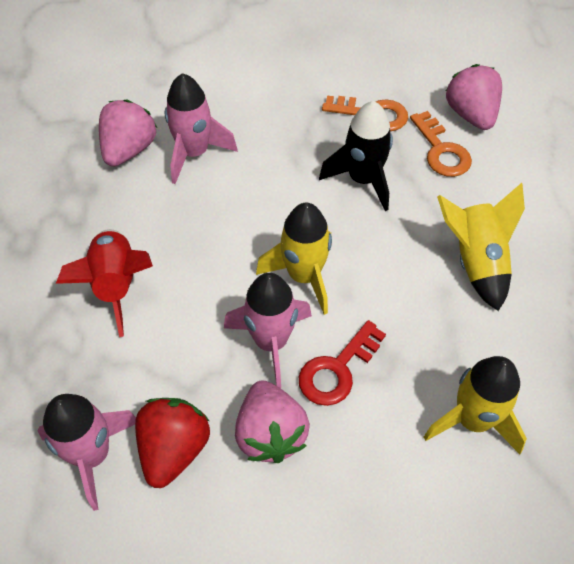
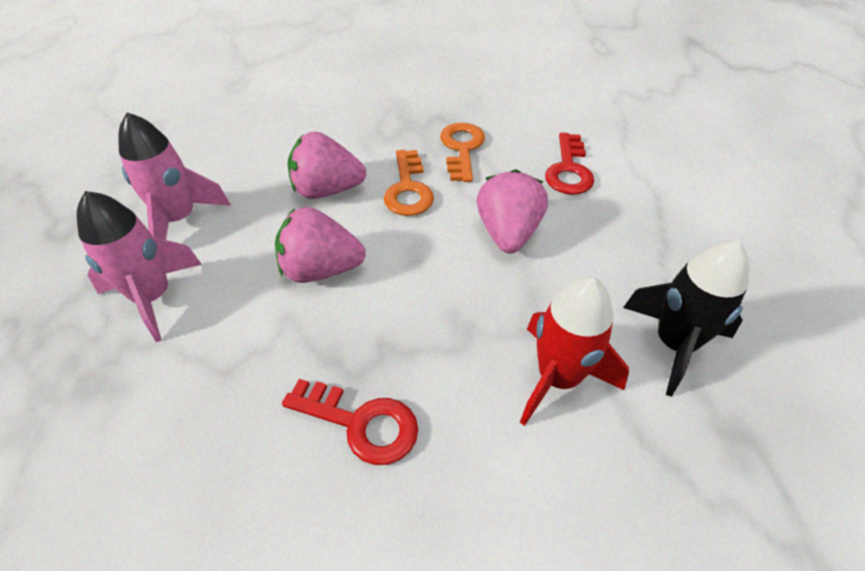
pink rocket: [37,394,136,511] [165,73,238,184] [224,273,312,388] = 3 -> [77,191,202,342] [118,112,231,240] = 2
red key: [299,320,386,406] = 1 -> [282,379,418,465] [545,133,594,195] = 2
red strawberry: [135,398,210,488] = 1 -> none = 0
yellow rocket: [256,203,332,315] [424,356,527,454] [437,183,525,311] = 3 -> none = 0

